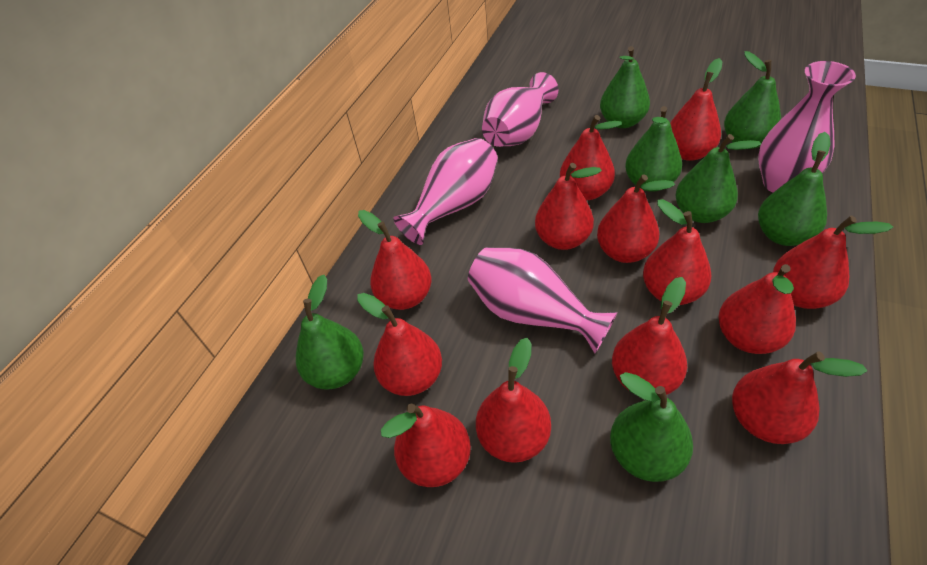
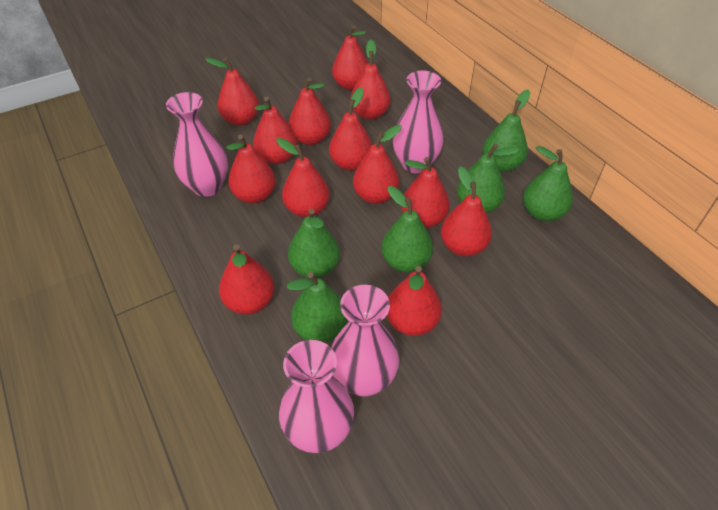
green pear: [296,275,364,390] [600,46,650,128] [610,372,693,482] [625,106,682,192] [676,134,761,223] [724,51,781,149] [758,132,831,246] = 7 -> [287,272,348,343] [288,209,340,278] [381,186,433,272] [457,144,519,213] [483,90,530,172] [523,146,573,222] = 6

